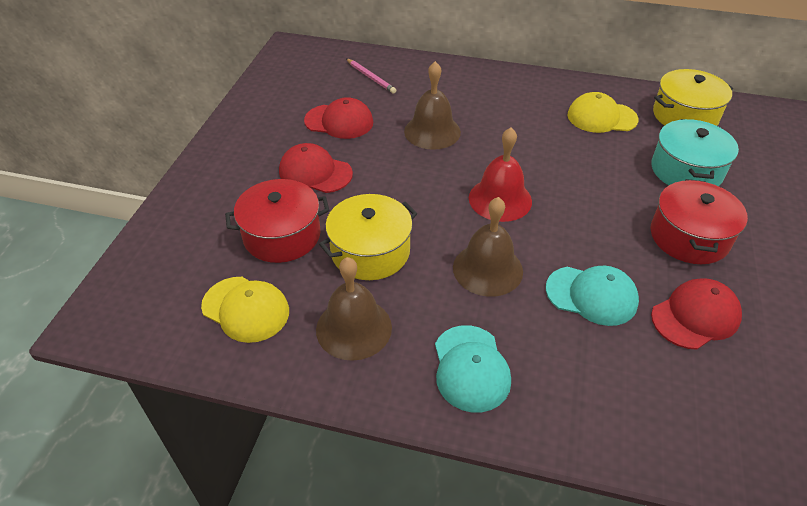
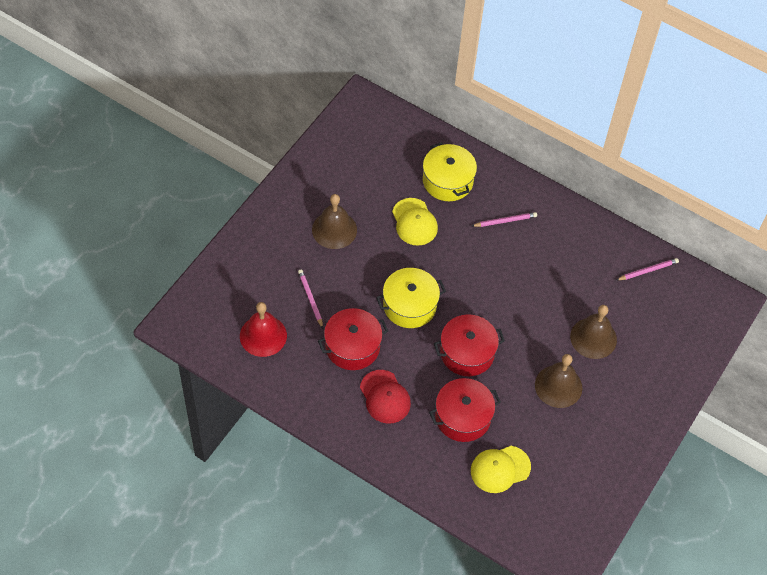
pink pencil: [346,59,396,94] = 1 -> [298,270,323,328] [472,212,537,227] [617,258,679,280] = 3
red cap: [279,143,353,193] [304,97,373,139] [651,278,742,350] = 3 -> [360,370,411,424] = 1
red pot: [225,179,329,263] [651,179,748,264] = 2 -> [318,308,388,370] [429,378,501,442] [434,314,505,376] = 3
turquoise cap: [435,325,511,413] [546,266,639,326] = 2 -> none = 0
turquoise pot: [651,119,739,186] = 1 -> none = 0

